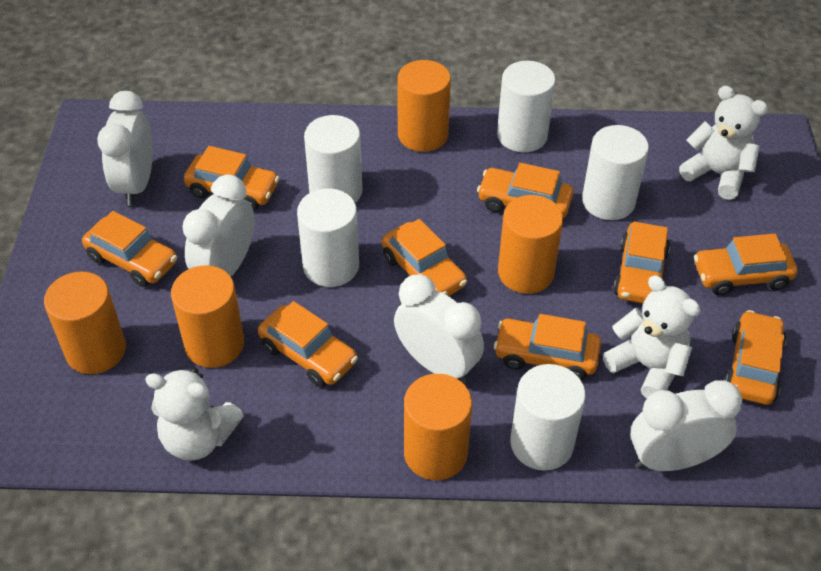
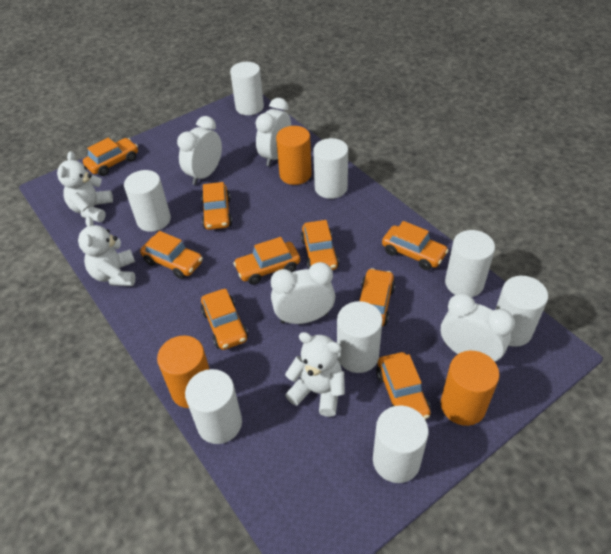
orange cylinder: [44,271,126,374] [171,265,244,368] [397,60,451,152] [404,374,472,480] [498,195,563,294] = 5 -> [157,336,209,408] [276,126,312,185] [441,351,500,426] = 3
white cylinder: [297,188,359,287] [304,115,362,203] [497,61,556,152] [510,364,586,471] [582,125,649,220] = 5 -> [124,170,171,232] [185,369,242,444] [230,62,264,115] [313,138,348,199] [337,301,383,373] [373,406,429,483] [445,230,495,297] [495,276,548,347] = 8

